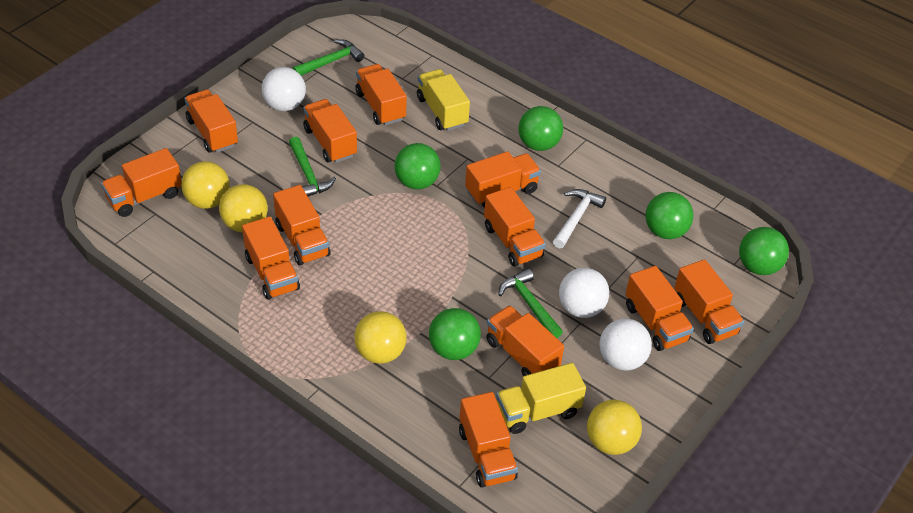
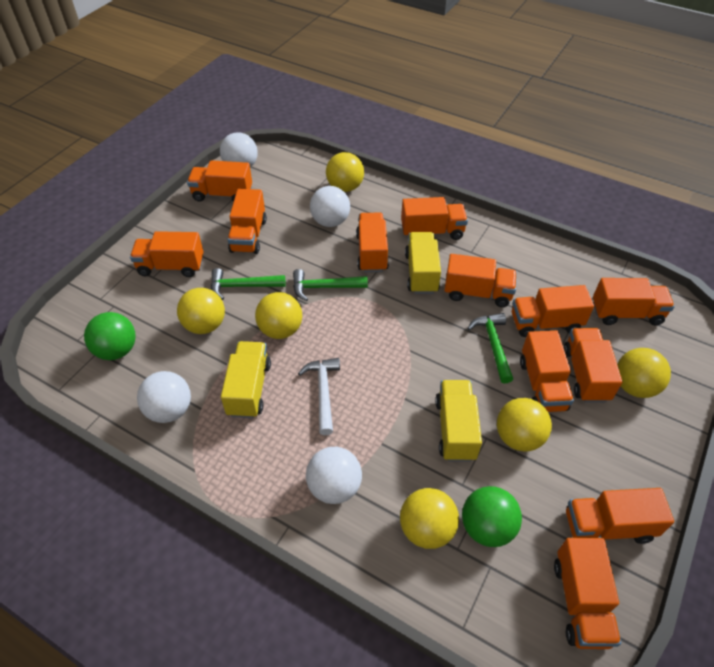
green ball: [394,143,441,189] [429,308,481,360] [519,106,563,151] [645,192,694,239] [739,227,789,275] = 5 -> [84,312,136,360] [462,486,522,547] = 2
white ball: [262,67,306,111] [559,268,609,318] [599,319,652,370] = 3 -> [137,371,191,423] [220,132,258,168] [306,447,362,504] [310,186,350,227] = 4
yellow ball: [181,161,230,209] [219,184,268,232] [354,311,407,364] [587,400,642,455] = 4 -> [177,288,225,334] [255,292,302,339] [326,152,364,192] [400,488,459,549] [497,398,552,452] [617,348,671,398] = 6
yellow truck: [417,69,470,131] [496,363,586,434] = 2 -> [221,341,271,418] [405,232,441,294] [435,380,482,462] = 3

